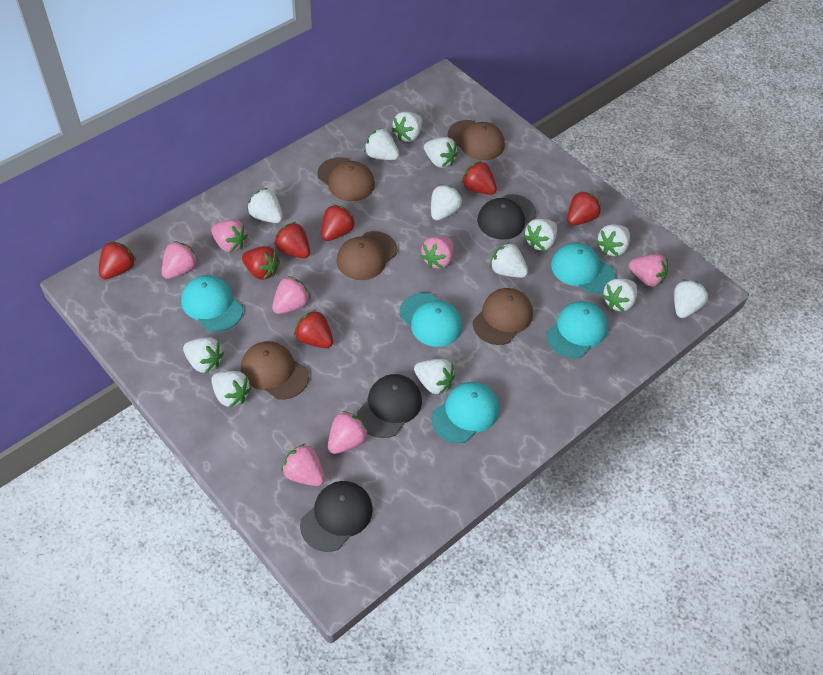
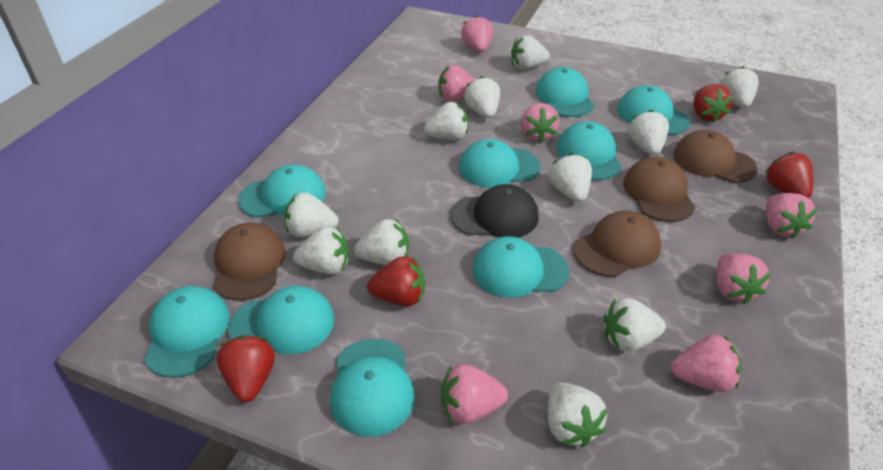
black cap: [300,481,373,552] [357,374,422,438] [477,194,536,240] = 3 -> [450,184,539,238] = 1
brown cap: [241,341,309,400] [318,157,375,201] [336,231,397,280] [448,120,505,160] [473,288,533,345] = 5 -> [213,223,286,300] [573,211,661,277] [623,157,695,222] [673,130,757,183] = 4
red strawberry: [99,241,136,279] [242,246,280,280] [274,222,310,258] [294,310,333,348] [322,204,355,241] [462,161,497,195] [567,191,601,226] = 7 -> [217,335,275,402] [367,256,425,307] [694,84,733,122] [764,152,813,198] = 4
turquoise cap: [181,275,243,332] [399,293,463,347] [431,382,499,443] [547,301,608,358] [551,243,616,294] = 5 -> [144,286,230,378] [228,286,334,354] [238,164,326,218] [330,338,415,437] [459,139,541,187] [473,236,569,298] [536,67,594,117] [557,121,622,180] [617,85,690,135] = 9
white strawberry: [183,337,224,373] [211,371,252,408] [247,188,283,223] [364,128,400,160] [391,112,422,142] [414,359,455,395] [424,137,458,168] [431,185,462,221] [490,242,528,278] [523,219,557,251] [597,224,630,256] [602,278,637,312] [674,279,708,318] = 13 -> [284,192,339,237] [293,227,349,275] [354,219,409,265] [424,102,468,140] [464,76,500,118] [511,35,550,70] [548,382,607,447] [550,153,592,202] [603,298,666,352] [628,110,669,155] [720,66,759,108] = 11

